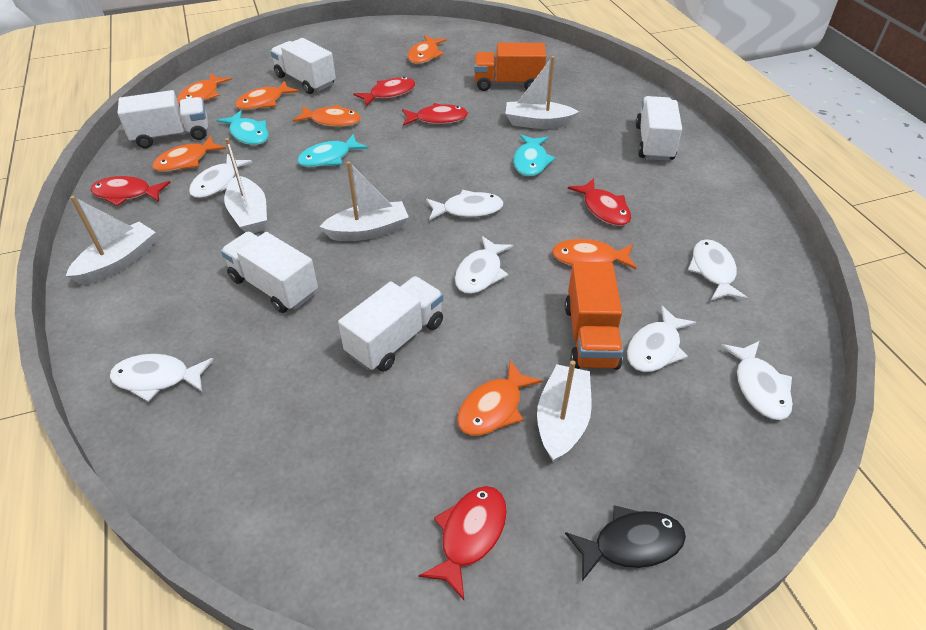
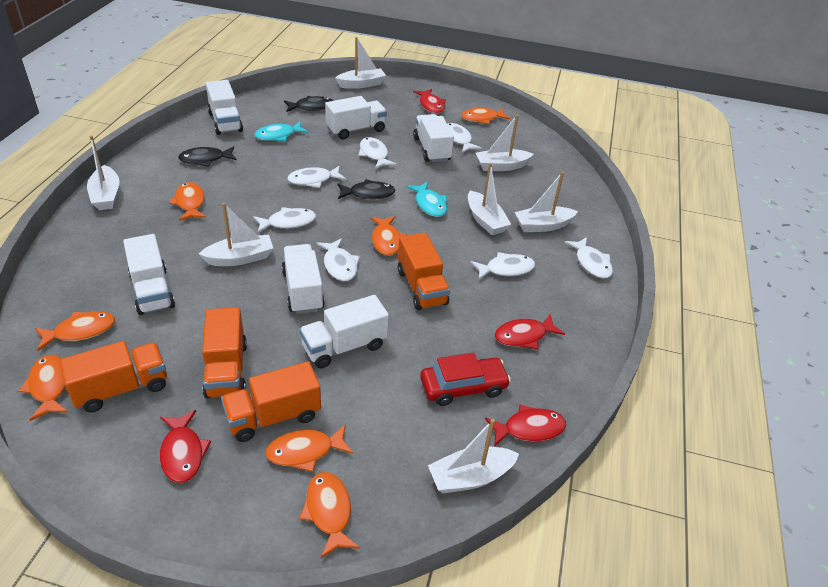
black fish: [565,505,686,581] = 1 -> [178,146,237,167] [284,96,333,112] [338,179,395,199] = 3
orange truck: [474,42,546,91] [565,262,623,370] = 2 -> [60,341,167,412] [202,307,247,399] [221,361,321,442] [398,233,450,310] = 4
red car: none = 0 -> [420,353,511,406] = 1
red fish: [90,176,171,206] [353,77,415,107] [402,103,468,126] [418,486,507,600] [568,178,631,226] = 5 -> [160,410,211,483] [413,89,446,113] [485,404,566,447] [495,314,565,349] = 4
turquoise fish: [216,110,269,145] [297,134,368,167] [513,134,556,177] = 3 -> [254,121,309,141] [406,182,447,217] = 2
white boat: [66,196,156,285] [224,138,267,233] [319,161,409,241] [505,56,579,129] [537,360,592,462] = 5 -> [87,135,120,210] [199,203,273,266] [335,37,386,89] [428,419,519,494] [468,163,512,235] [476,115,534,171] [514,172,578,232] = 7
white truck: [118,90,208,148] [221,232,318,313] [270,38,336,94] [338,276,443,372] [635,96,682,161] = 5 -> [123,234,175,315] [206,80,243,135] [282,244,325,314] [299,295,389,369] [325,96,387,140] [413,114,454,162] = 6

